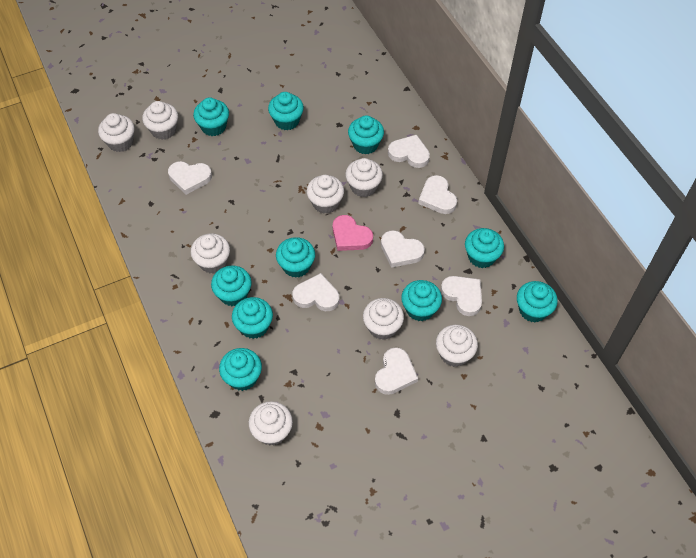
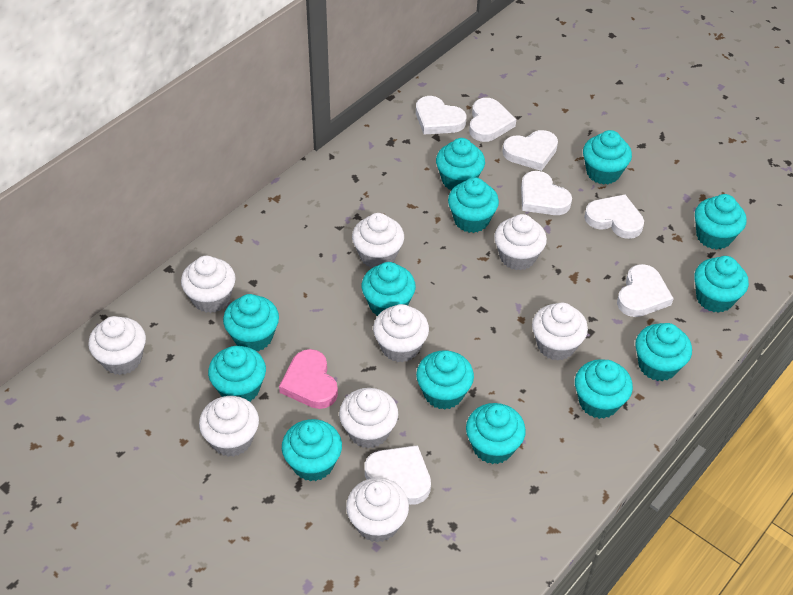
turquoise cupcake: [193,97,229,136] [211,266,252,306] [219,348,262,391] [232,297,273,339] [268,92,304,130] [276,237,315,278] [348,115,384,154] [401,280,442,321] [465,228,504,268] [517,281,558,322] = 10 -> [208,346,266,402] [223,294,279,351] [282,419,342,481] [362,262,416,316] [416,350,474,410] [436,138,485,190] [448,177,499,233] [466,403,526,464] [575,359,633,419] [583,130,632,185] [635,323,692,381] [694,256,749,313] [695,194,747,250] = 13
white cupcake: [98,113,135,152] [142,101,178,140] [191,233,230,274] [249,401,293,445] [306,175,344,214] [345,158,383,197] [363,298,404,340] [436,325,478,367] = 8 -> [88,316,146,375] [181,256,236,313] [199,396,259,457] [339,388,398,448] [346,478,409,542] [352,213,404,268] [373,304,429,363] [494,214,547,270] [532,303,588,361] = 9

